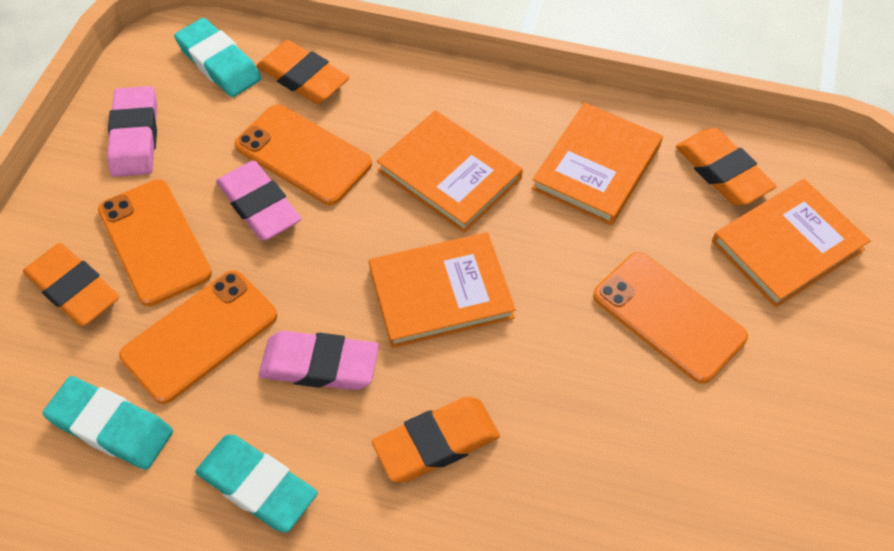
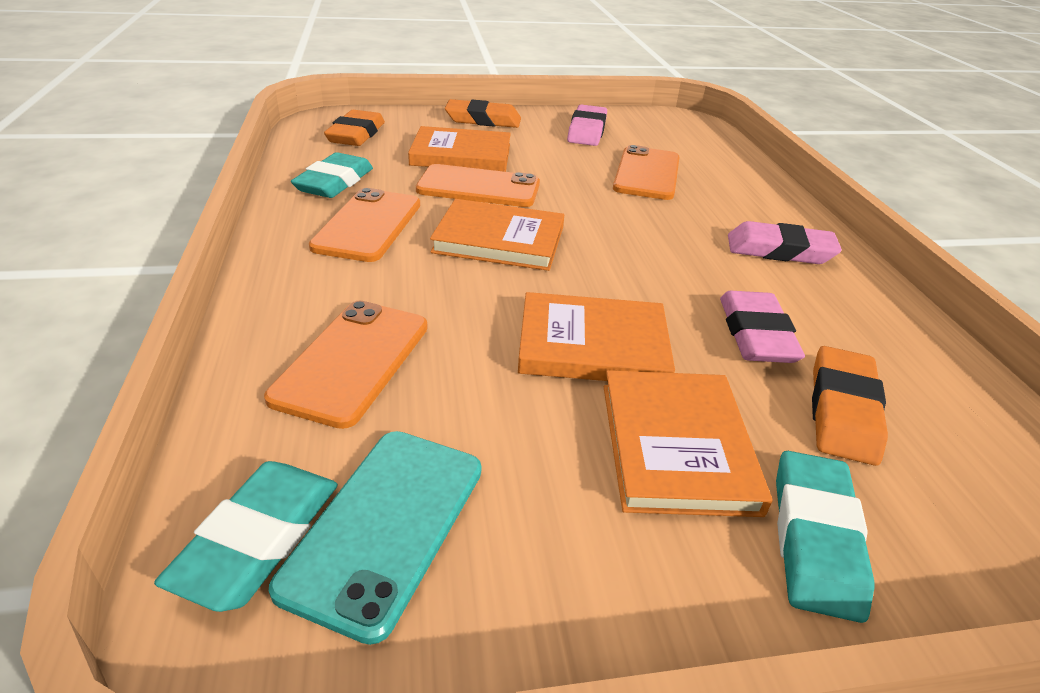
orange eraser: [23,243,119,326] [256,40,349,104] [372,397,500,482] [676,128,777,205] = 4 -> [324,110,385,146] [445,99,521,128] [812,346,888,466] = 3
turquoise phone: none = 0 -> [269,431,481,645] = 1

